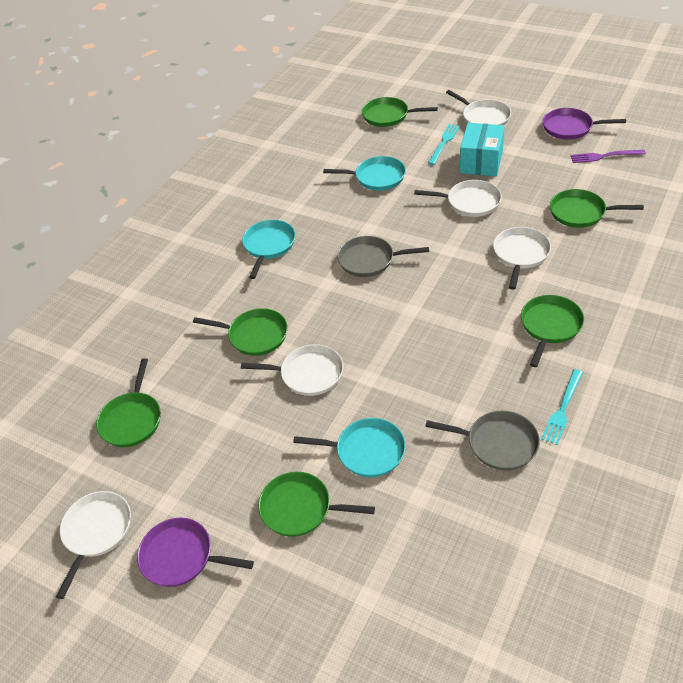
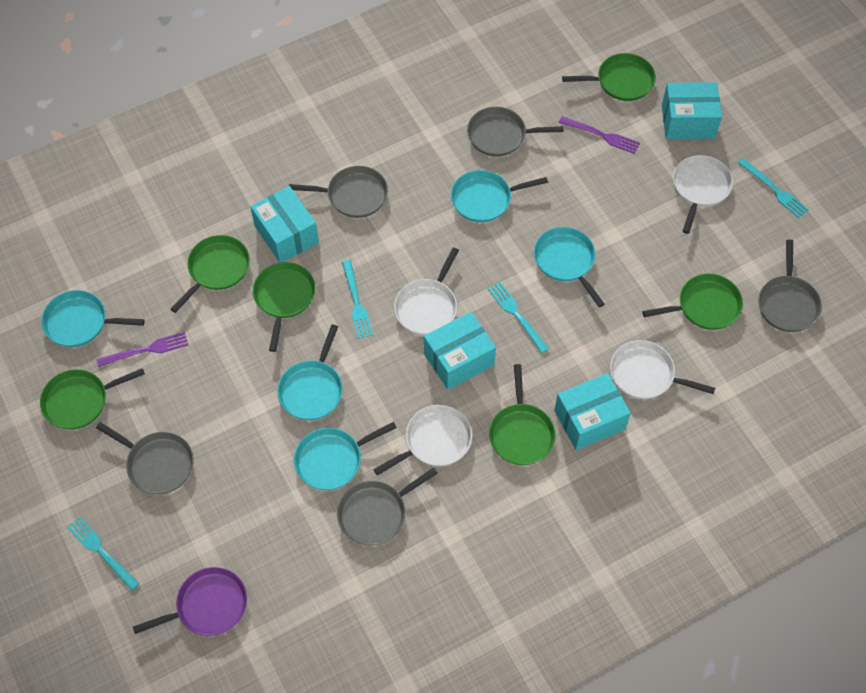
grey pan: [337,236,429,277] [425,411,540,471] = 2 -> [96,422,194,494] [289,166,388,218] [337,468,438,545] [467,107,564,157] [758,240,822,332] = 5
purple fork: [570,150,646,163] = 1 -> [97,332,188,367] [559,116,640,154] = 2
purple pan: [137,517,254,587] [543,108,626,140] = 2 -> [133,567,247,636] = 1
turquoise box: [460,123,505,176] = 1 -> [250,186,319,263] [424,312,496,390] [554,373,631,450] [662,82,722,139] = 4
turquoise fork: [428,124,460,165] [541,369,583,445] = 2 -> [67,516,139,591] [342,260,373,339] [488,282,549,353] [738,158,809,218] = 4
turquoise pan: [242,220,295,279] [293,418,406,477] [323,156,406,191] = 3 -> [41,290,145,347] [277,324,343,420] [294,422,397,490] [451,170,548,222] [534,227,604,307] = 5
white pan: [56,491,131,599] [241,344,343,396] [414,180,502,217] [446,90,511,125] [493,227,551,290] = 5 -> [373,405,472,475] [394,248,459,335] [610,340,715,399] [673,155,733,234] = 4

